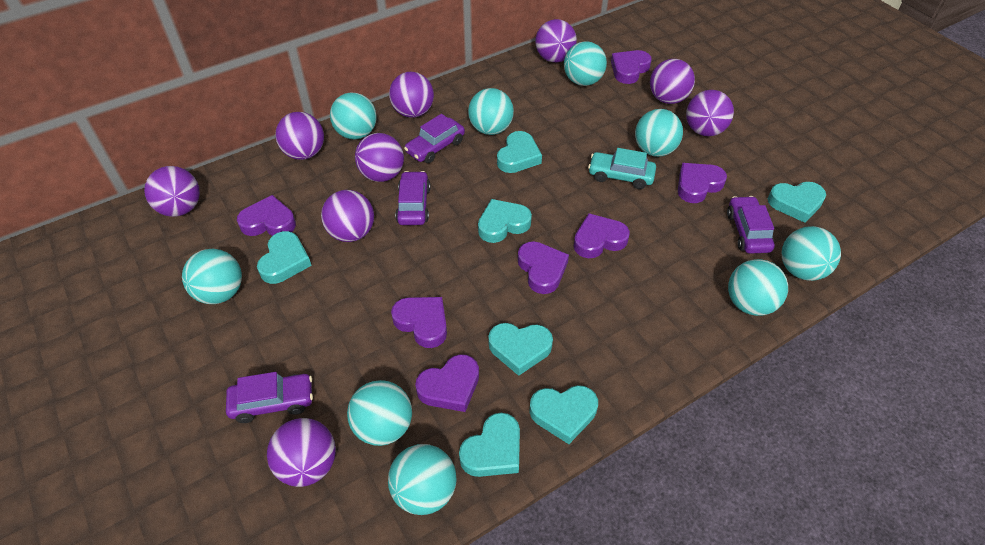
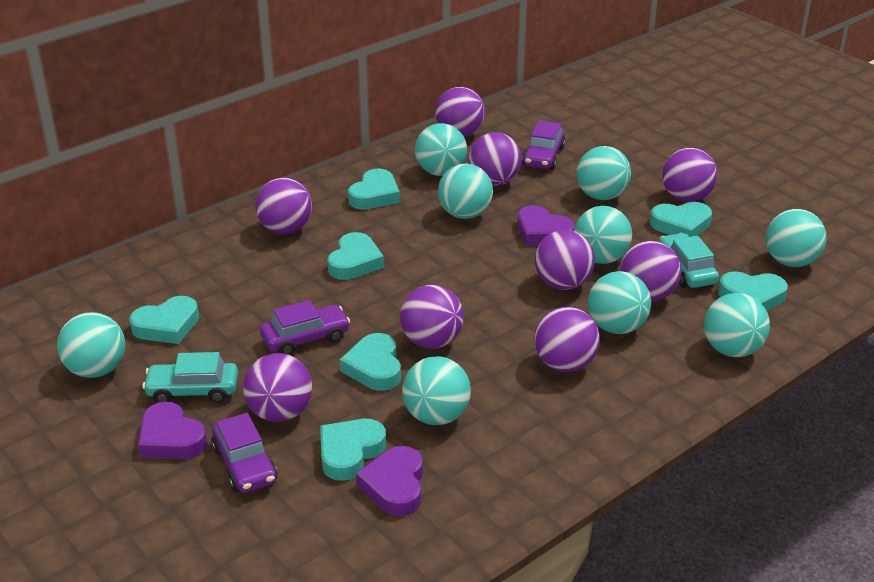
purple car: [226,372,313,423] [395,171,431,225] [404,114,465,163] [727,196,774,254] = 4 -> [211,413,277,493] [260,300,350,355] [522,120,566,170] = 3
purple heart: [237,195,296,236] [391,297,447,348] [415,354,479,412] [518,241,569,294] [574,213,630,258] [611,50,652,84] [678,163,727,203] = 7 -> [138,402,207,459] [356,446,423,516] [517,205,574,246] = 3
turquoise car: [588,148,656,189] = 1 -> [142,352,238,403] [659,233,719,288] = 2

